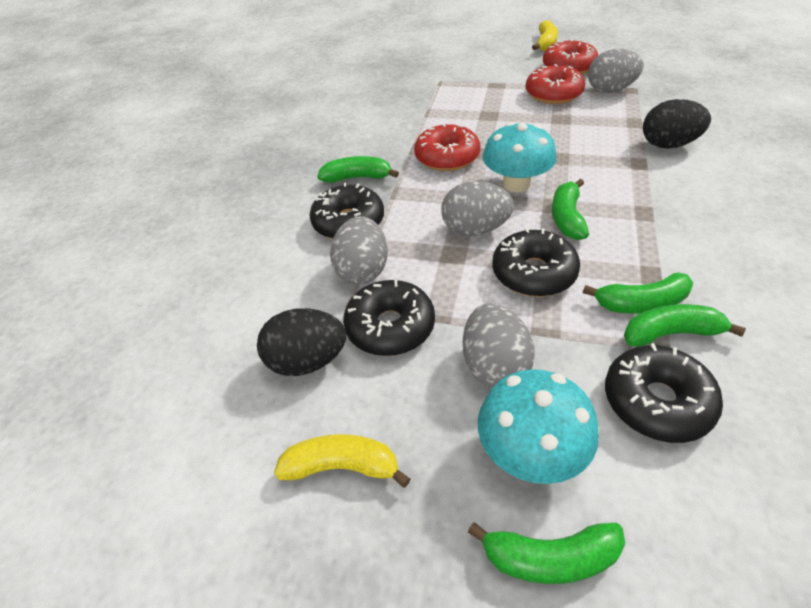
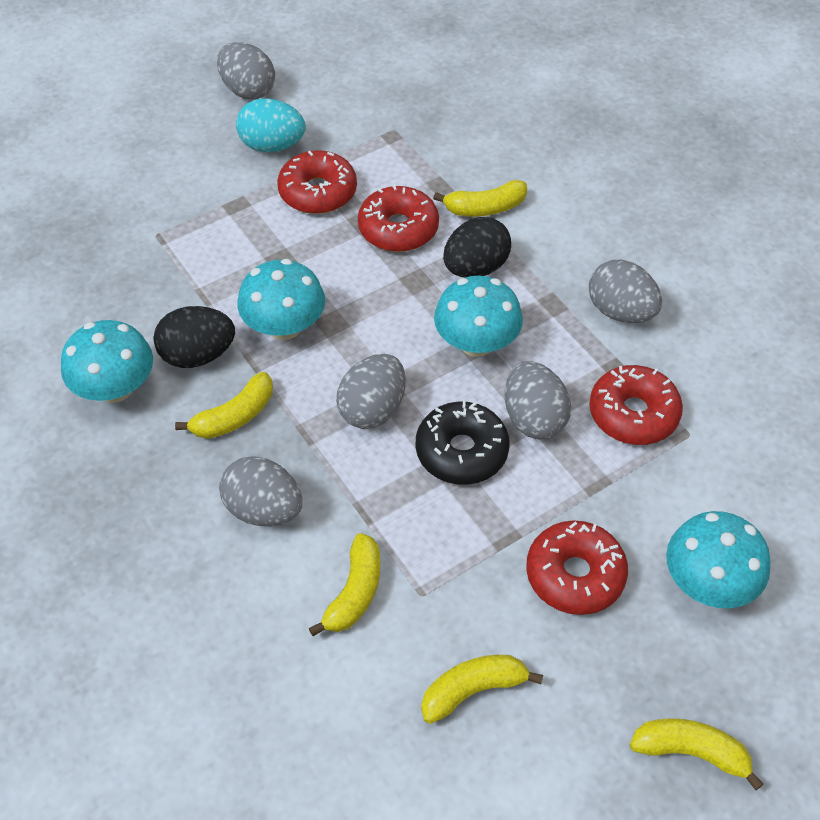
black donut: [309,182,384,239] [343,280,435,356] [492,228,580,297] [605,343,723,443] = 4 -> [416,401,510,485] = 1
green banana: [317,156,399,183] [468,522,625,584] [552,179,589,240] [583,272,693,314] [624,304,746,347] = 5 -> none = 0
grey egg: [330,216,388,284] [441,181,514,236] [463,303,535,388] [588,49,644,93] = 4 -> [217,42,275,100] [219,456,302,526] [336,354,406,429] [505,361,571,439] [589,259,662,323] = 5
red donut: [414,123,480,171] [526,64,585,104] [543,39,598,74] = 3 -> [277,150,357,214] [358,184,439,252] [526,520,628,615] [589,365,683,445] = 4
turquoise egg: none = 0 -> [236,98,306,152] = 1
turquoise mushroom: [478,369,599,484] [483,122,557,192] = 2 -> [61,320,153,403] [237,259,325,340] [434,276,523,357] [666,511,771,608] = 4
yellow banana: [274,434,410,487] [532,20,558,51] = 2 -> [175,372,273,439] [309,533,380,636] [421,655,543,724] [433,180,527,217] [630,718,763,790] = 5

